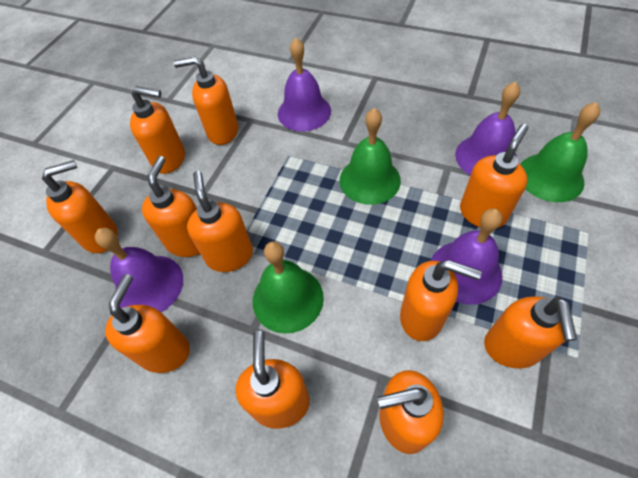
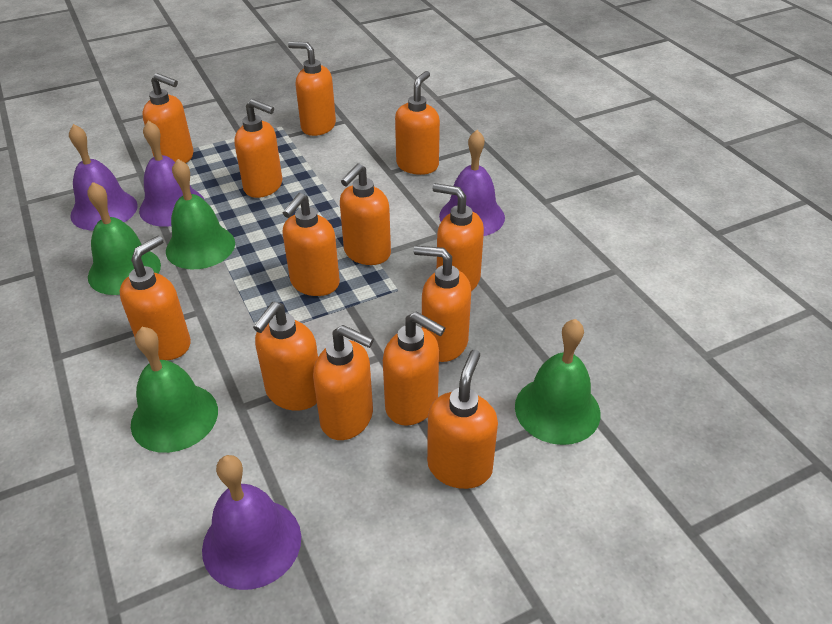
green bell: [253,241,324,334] [339,108,401,205] [520,102,600,202] = 3 -> [87,182,161,295] [131,327,218,453] [166,159,235,269] [515,319,601,445] = 4
orange soap dispenser: [42,160,118,253] [105,274,190,373] [130,86,185,174] [142,156,200,257] [173,56,238,145] [187,171,253,272] [235,331,310,429] [377,370,444,454] [400,260,482,341] [460,124,528,228] [484,296,577,369] = 11 -> [119,236,191,360] [142,73,193,163] [234,99,282,198] [253,302,318,410] [283,193,340,296] [288,42,336,136] [313,325,374,440] [340,163,391,265] [383,311,445,426] [395,71,440,175] [414,246,471,362] [427,350,498,489] [432,183,484,291] = 13

